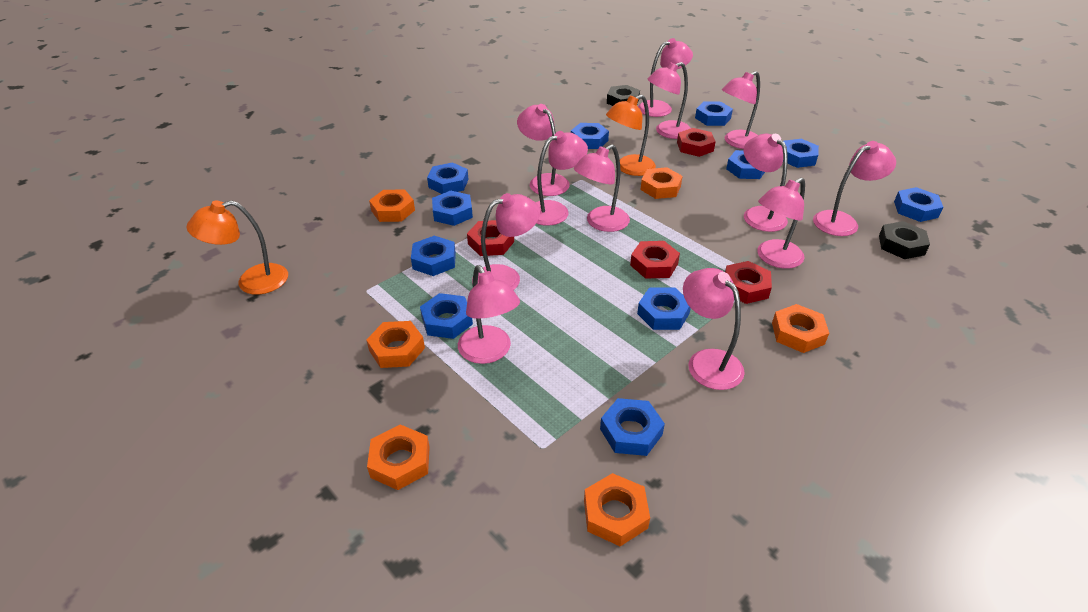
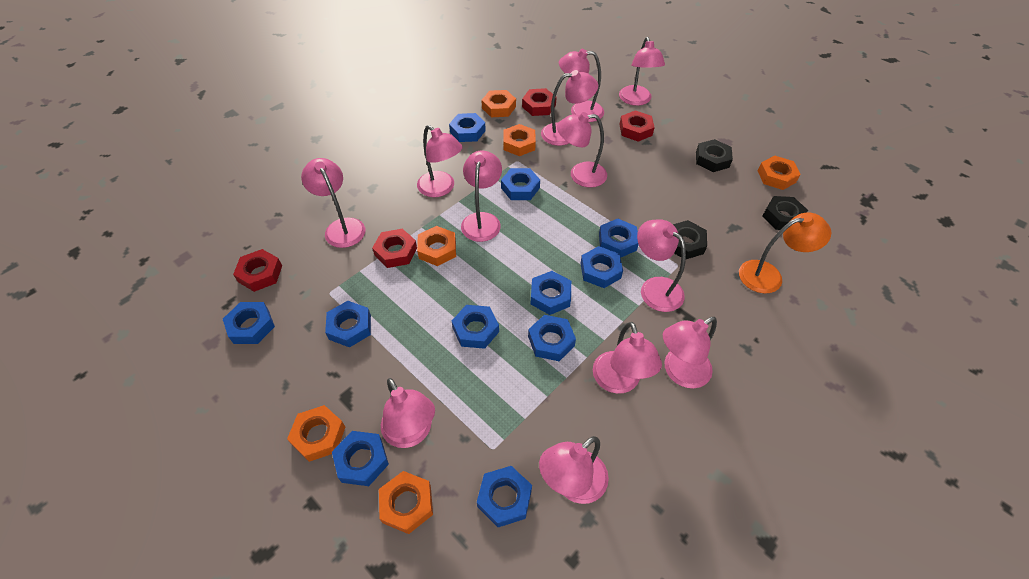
black nut: [607,85,640,106] [879,221,930,259] = 2 -> [673,220,707,259] [696,139,733,172] [763,196,808,230] = 3
orange lamp: [186,200,288,295] [606,95,656,176] = 2 -> [739,212,831,293] = 1

